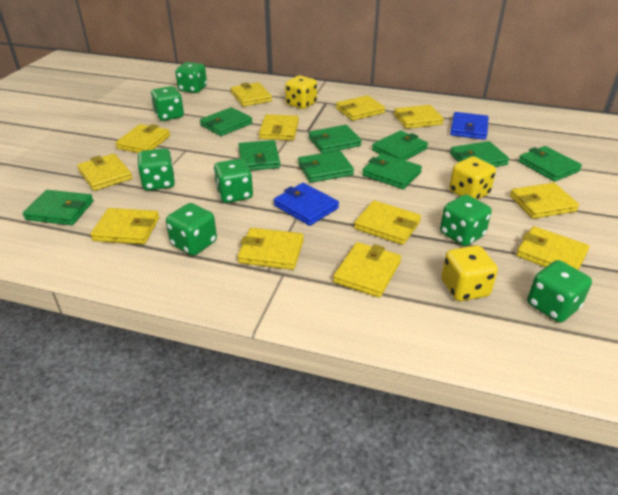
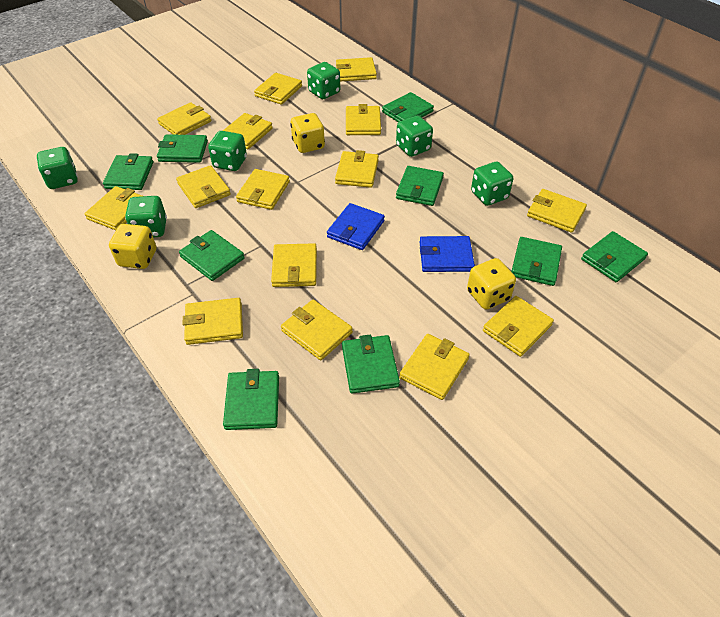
green dice: [137,148,175,191] [151,86,184,121] [166,203,217,256] [175,62,207,93] [214,159,253,203] [440,195,492,246] [527,260,592,322] = 7 -> [37,147,78,189] [125,196,167,237] [208,131,247,171] [307,62,340,99] [396,116,433,157] [471,162,513,206] = 6
yellow wallet: [77,154,132,191] [90,208,159,244] [115,124,170,153] [231,82,272,107] [237,228,304,270] [259,114,299,140] [333,242,401,298] [336,95,385,121] [354,200,421,245] [394,105,444,129] [510,183,579,219] [516,226,589,270] = 12 -> [85,186,142,230] [157,102,211,135] [176,165,231,208] [182,298,243,345] [223,113,273,149] [236,169,290,210] [254,73,302,105] [271,243,317,287] [281,300,353,360] [335,150,379,188] [336,57,377,82] [346,104,381,135] [399,334,470,400] [483,296,554,357] [527,189,587,233] = 15

